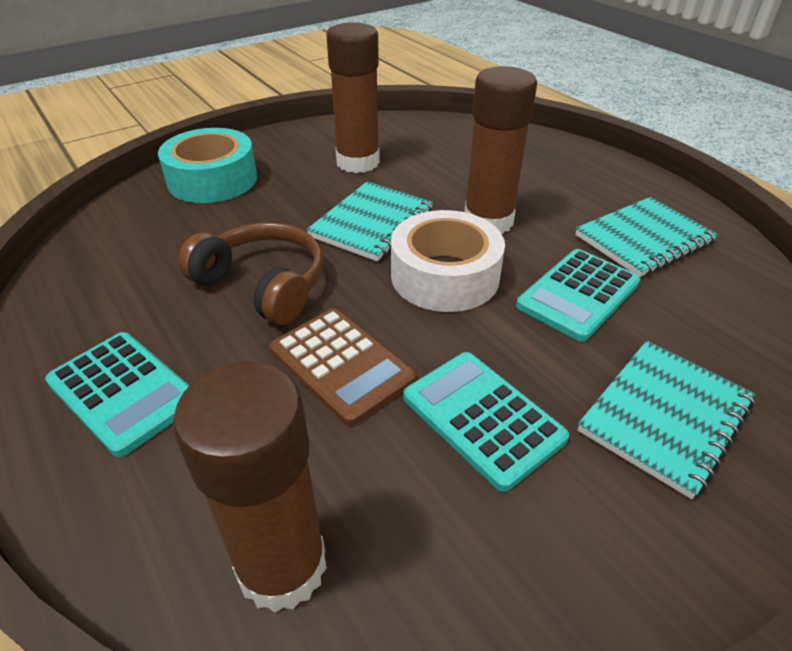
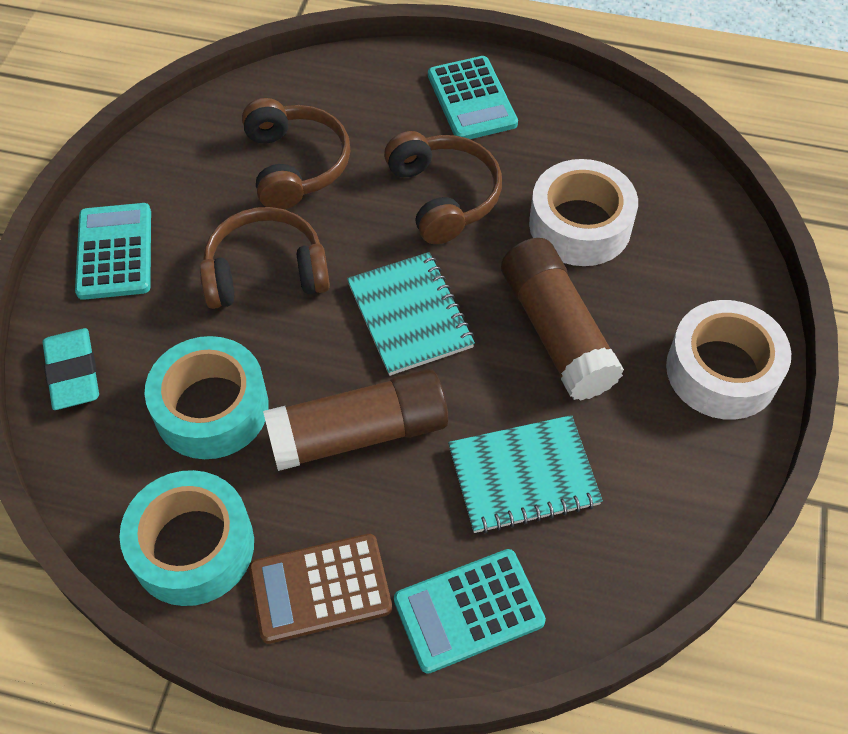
brown glue stick: [173,362,327,613] [327,22,380,173] [465,66,537,234] = 3 -> [263,369,448,471] [501,238,624,401] = 2
brown headphones: [178,223,323,325] = 1 -> [200,207,330,309] [242,98,350,209] [384,131,502,244] = 3
turquoise eraser: none = 0 -> [42,328,99,410] = 1
turquoise notebook: [306,181,433,261] [575,197,719,277] [577,340,755,499] = 3 -> [347,252,475,376] [448,415,603,534] = 2
turquoise tape: [158,128,257,203] = 1 -> [119,470,254,606] [144,336,269,459] = 2
white tape: [391,210,505,312] = 1 -> [529,159,638,266] [666,300,791,420] = 2

